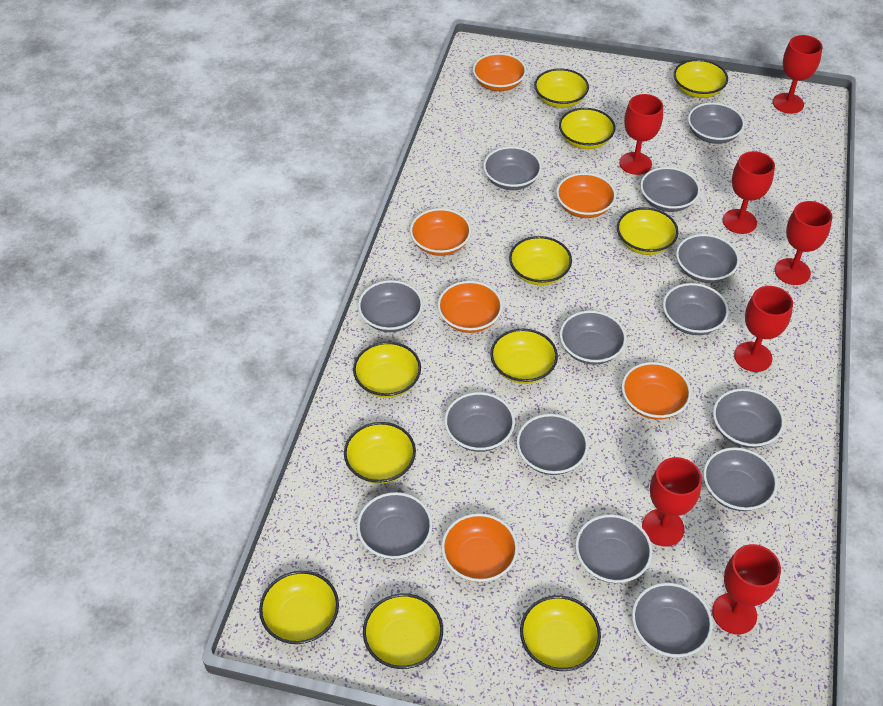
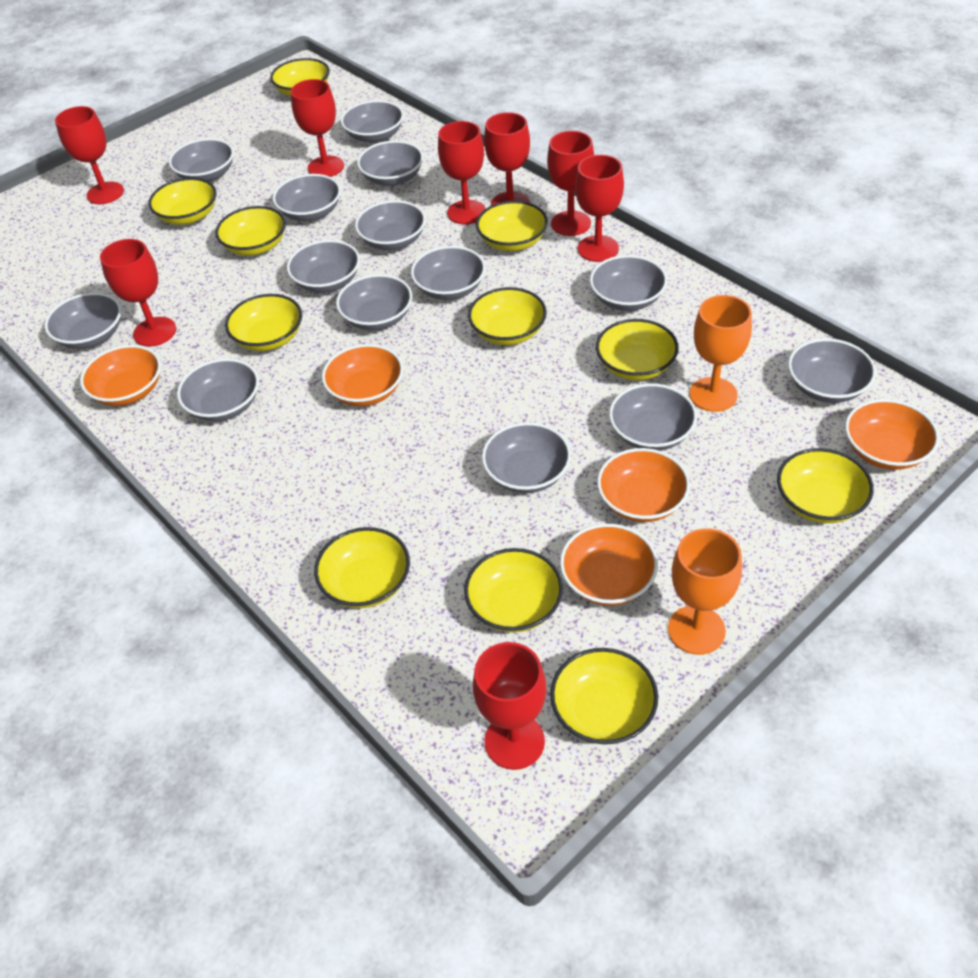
orange bowl: [410,208,471,256] [437,281,503,333] [441,513,518,582] [473,53,526,91] [556,173,616,218] [622,362,691,420] = 6 -> [80,345,161,406] [322,344,403,406] [560,524,658,606] [597,448,690,522] [845,399,939,470] = 5
orange goblet: none = 0 -> [668,528,742,655] [690,295,752,412] = 2
red goblet: [619,94,663,175] [642,457,702,546] [712,544,781,634] [723,151,775,234] [734,286,793,372] [773,35,823,114] [775,201,832,285] = 7 -> [55,106,124,204] [100,239,176,347] [290,79,344,177] [438,121,486,224] [473,642,546,770] [484,112,530,206] [547,131,594,236] [575,155,624,262] = 8

